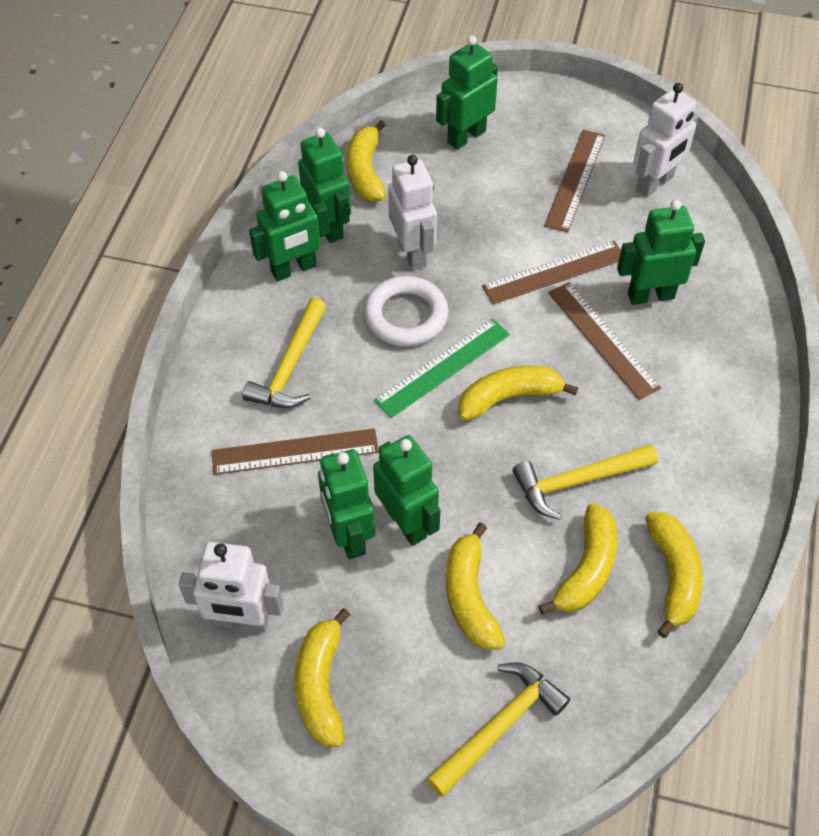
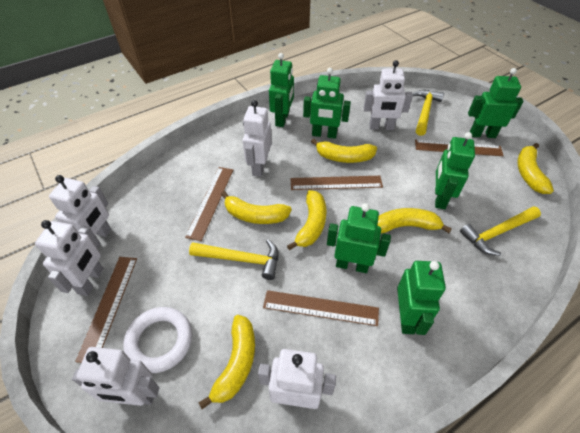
brown ruler: [212,428,379,475] [482,241,621,304] [544,130,605,232] [548,282,661,400] = 4 -> [75,257,137,363] [185,167,233,241] [263,290,379,326] [290,176,383,190] [415,140,504,156] = 5
green ruler: [374,318,510,418] = 1 -> none = 0
white robot: [179,542,283,632] [388,155,437,270] [633,83,699,197] = 3 -> [35,220,104,296] [49,175,111,249] [72,347,159,406] [243,100,272,177] [258,349,336,409] [364,60,413,130] = 6

